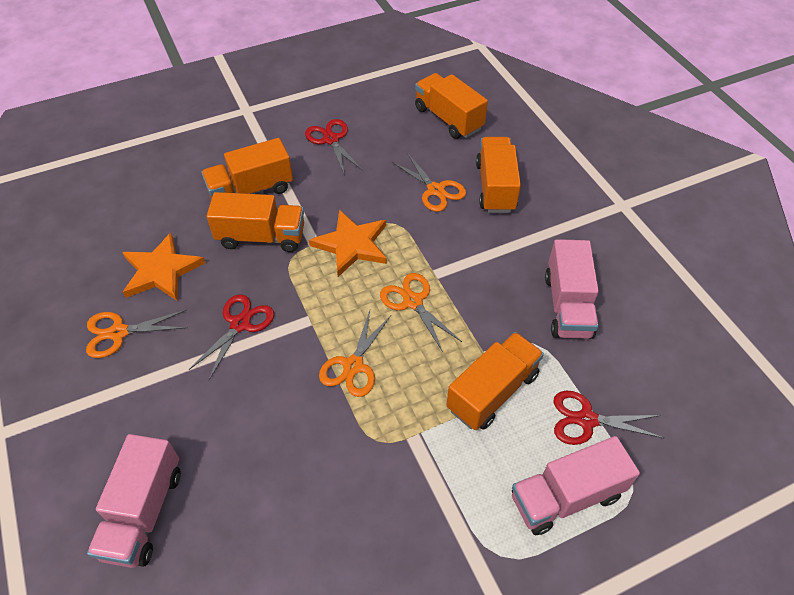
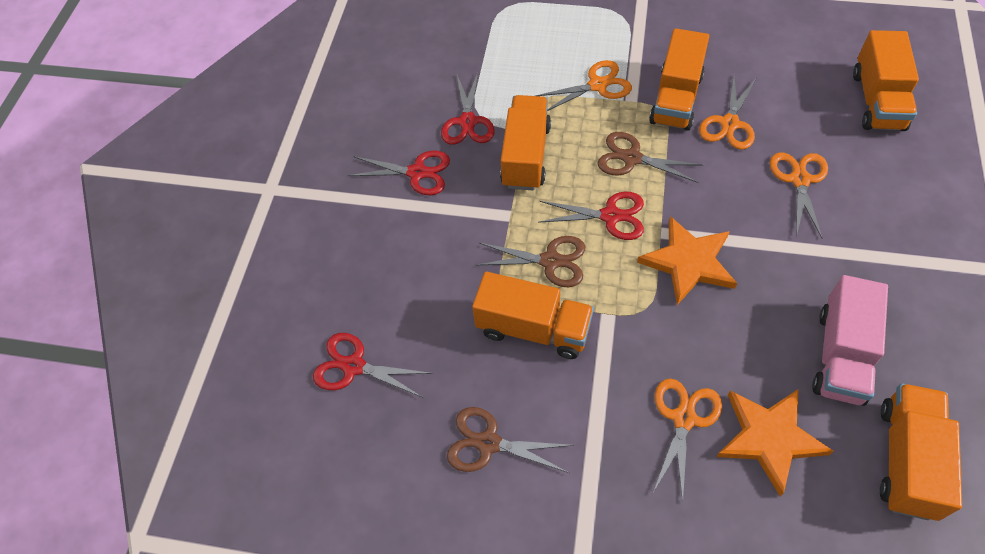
brown scissors: none = 0 -> [447,407,574,473] [477,236,585,287] [597,132,703,183] = 3
pink truck: [87,434,181,568] [512,436,640,535] [545,239,599,339] = 3 -> [812,275,888,406] = 1
red scissors: [189,295,274,380] [305,119,363,176] [554,391,664,445] = 3 -> [313,333,433,397] [348,150,450,195] [441,73,494,145] [538,192,644,240] = 4

